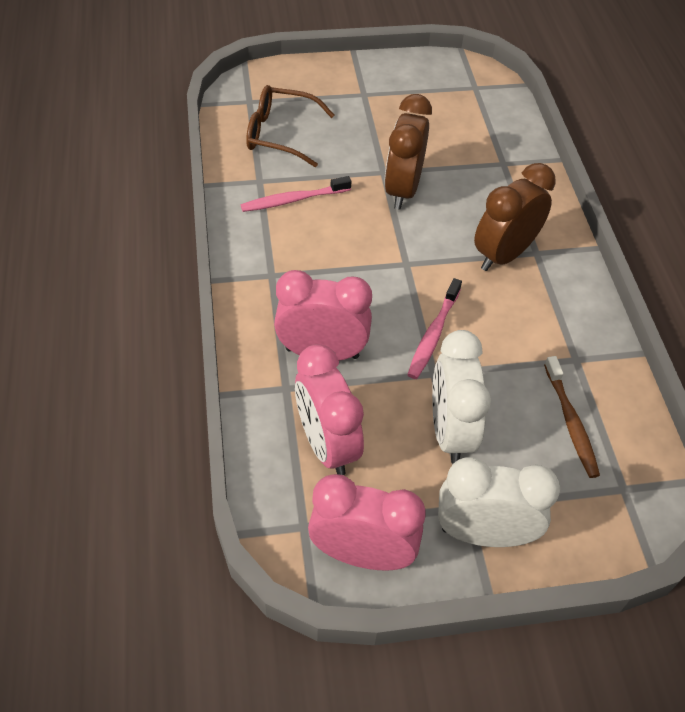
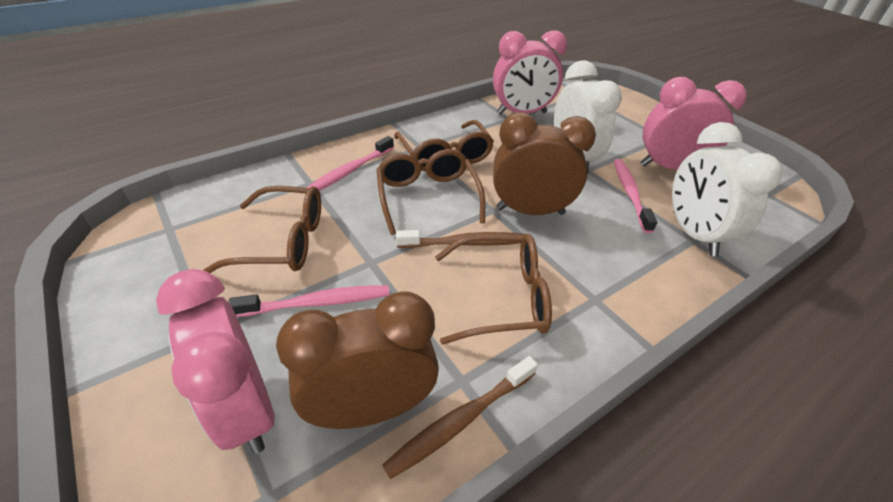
brown glasses: [246,85,334,167] = 1 -> [203,186,321,273] [376,149,486,235] [394,120,494,171] [435,234,552,344] = 4
brown toothbrush: [544,356,600,478] = 1 -> [382,356,538,479] [396,230,525,248] = 2
pink toothbrush: [241,176,351,212] [407,278,462,379] = 2 -> [229,285,389,317] [306,136,394,191] [614,159,658,233] = 3

